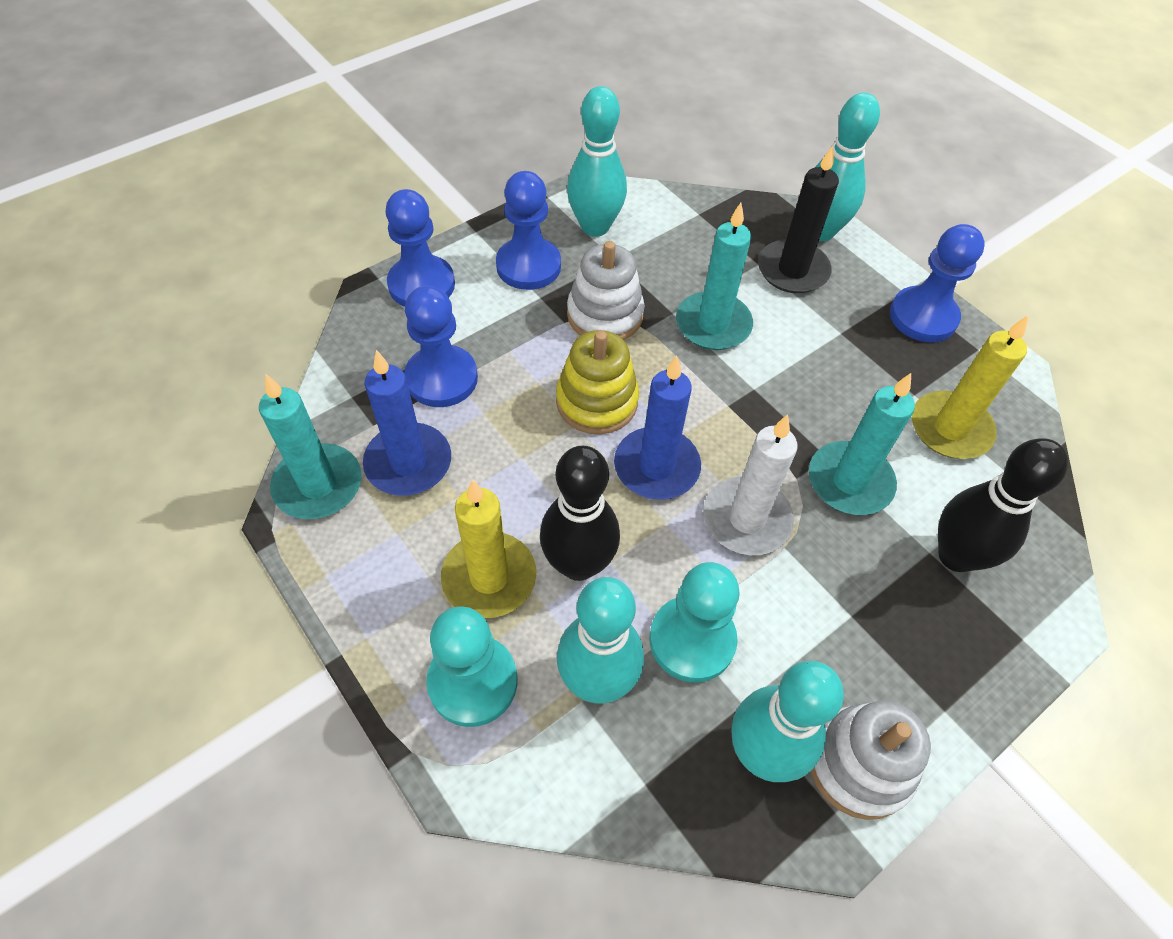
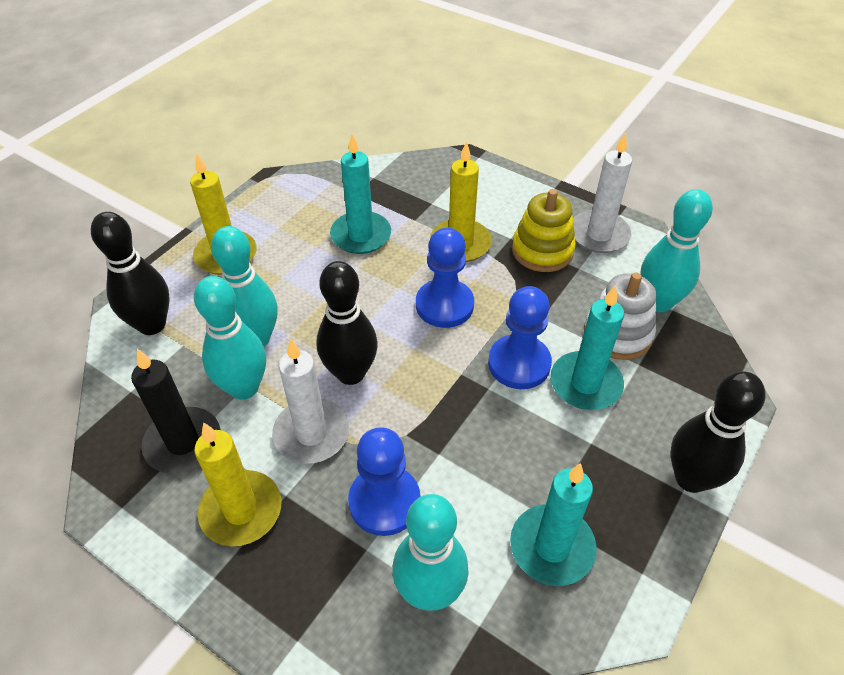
black bowling pin: [540,446,620,581] [938,438,1068,572] = 2 -> [91,212,170,335] [316,261,378,385] [671,372,766,493] = 3
blue candle: [363,350,451,496] [614,356,701,500] = 2 -> none = 0
blue pawn: [386,189,455,307] [404,285,478,407] [496,171,561,290] [890,224,985,342] = 4 -> [348,427,421,536] [416,228,474,328] [488,286,552,389] = 3
turquoise pawn: [426,607,517,727] [649,562,740,682] = 2 -> none = 0
white candle: [703,414,798,555] = 1 -> [272,339,349,464] [573,133,632,253] = 2
white stacking toy: [567,241,645,340] [810,701,931,820] = 2 -> [584,273,656,360] = 1
yellow candle: [441,480,536,618] [912,316,1028,459] = 2 -> [190,154,257,275] [194,422,282,547] [430,141,492,262] = 3

